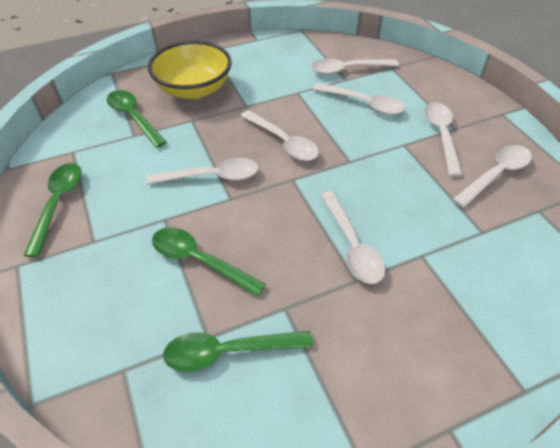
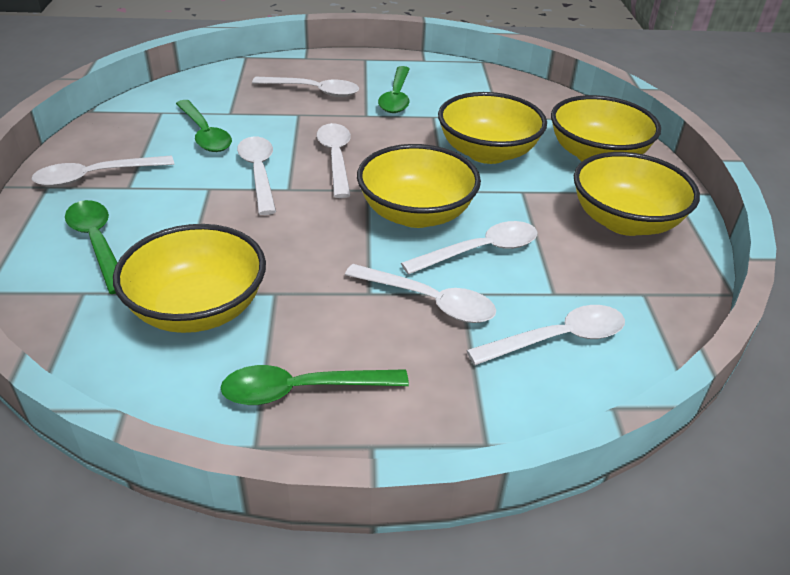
yellow bowl: [148,41,232,99] = 1 -> [113,224,266,333] [357,144,481,228] [438,92,547,164] [551,95,661,161] [574,152,700,236] = 5

